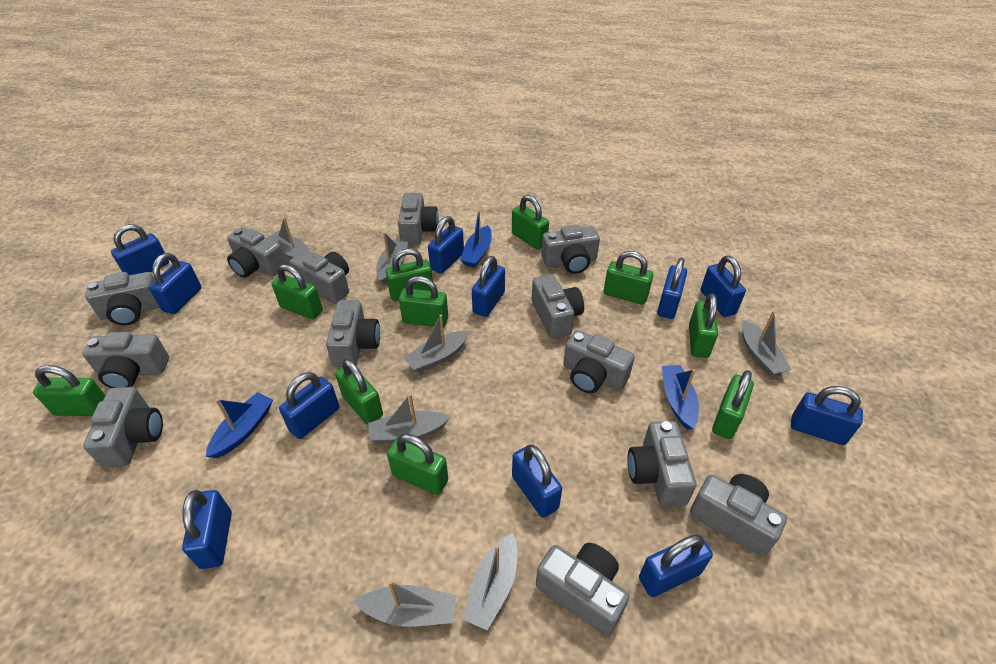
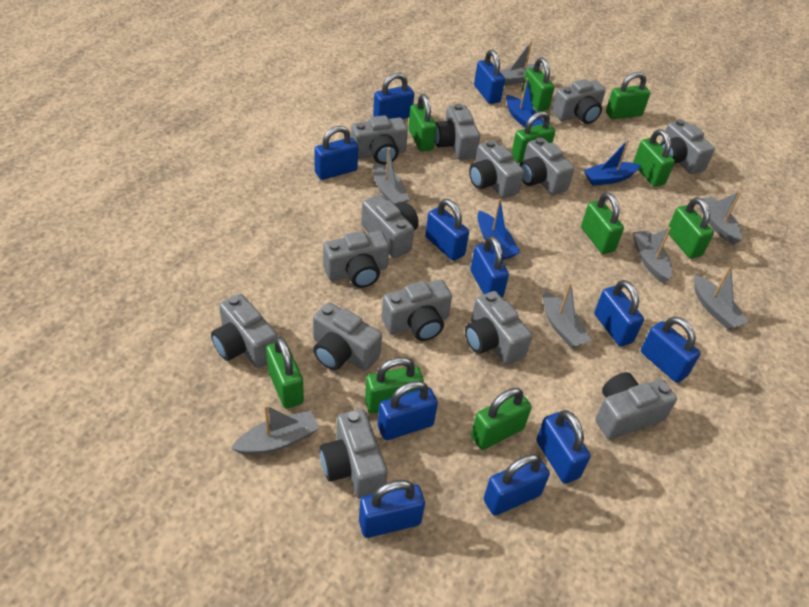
grey camera: [83,332,169,388] [83,387,163,468] [85,272,160,326] [227,227,287,278] [290,251,349,304] [326,300,380,367] [398,193,439,245] [532,274,584,339] [536,543,629,637] [541,225,600,274] [563,330,635,393] [627,421,696,507] [690,474,787,557] = 13 -> [211,294,278,368] [313,302,382,370] [320,409,387,499] [323,231,389,288] [351,115,408,165] [361,194,419,258] [381,279,452,341] [435,104,480,160] [465,291,532,365] [469,140,524,198] [520,138,574,195] [552,79,606,124] [595,372,677,439] [660,119,715,174] = 14

